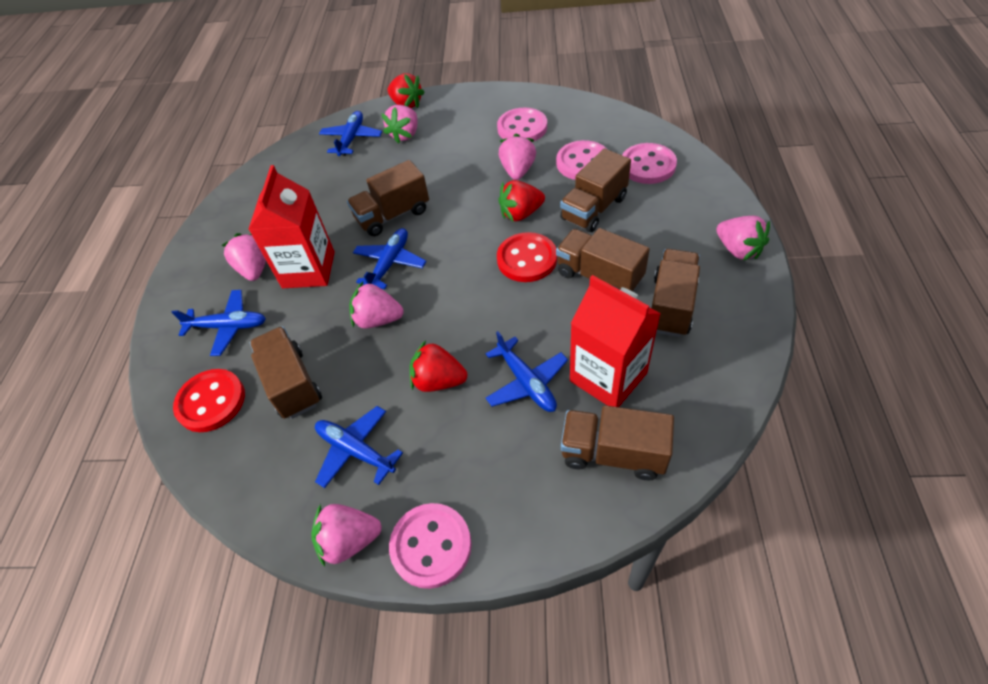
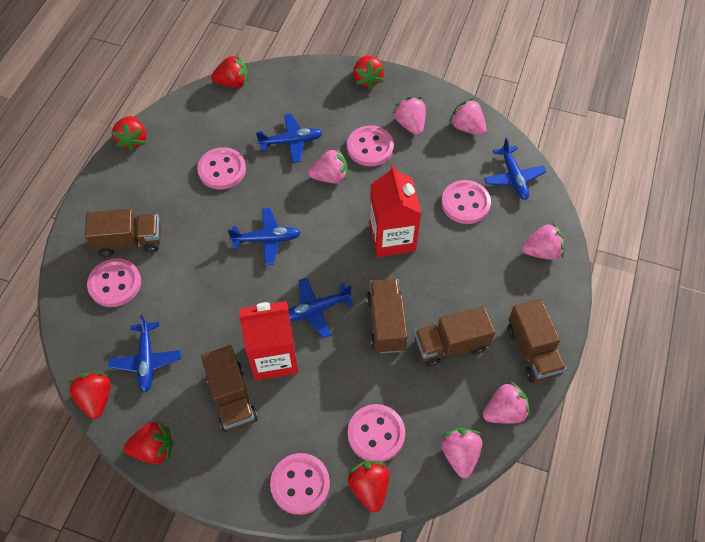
brown truck: [250,326,322,419] [347,160,429,236] [556,228,650,292] [560,148,631,232] [561,405,674,480] [651,249,700,337] = 6 -> [85,209,161,257] [201,345,258,432] [367,279,408,353] [414,306,495,367] [508,299,567,382] = 5
pink button: [389,503,472,589] [497,107,547,142] [556,140,607,180] [623,143,677,184] = 4 -> [87,258,141,307] [197,147,246,190] [270,453,330,515] [347,125,394,166] [348,404,405,462] [441,180,491,224] = 6
red button: [173,369,245,432] [497,232,557,282] = 2 -> none = 0
red strawberry: [387,73,425,108] [410,341,467,392] [498,180,545,222] = 3 -> [68,371,111,419] [111,116,146,152] [124,421,173,464] [211,54,248,88] [348,461,389,512] [353,55,384,89] = 6

